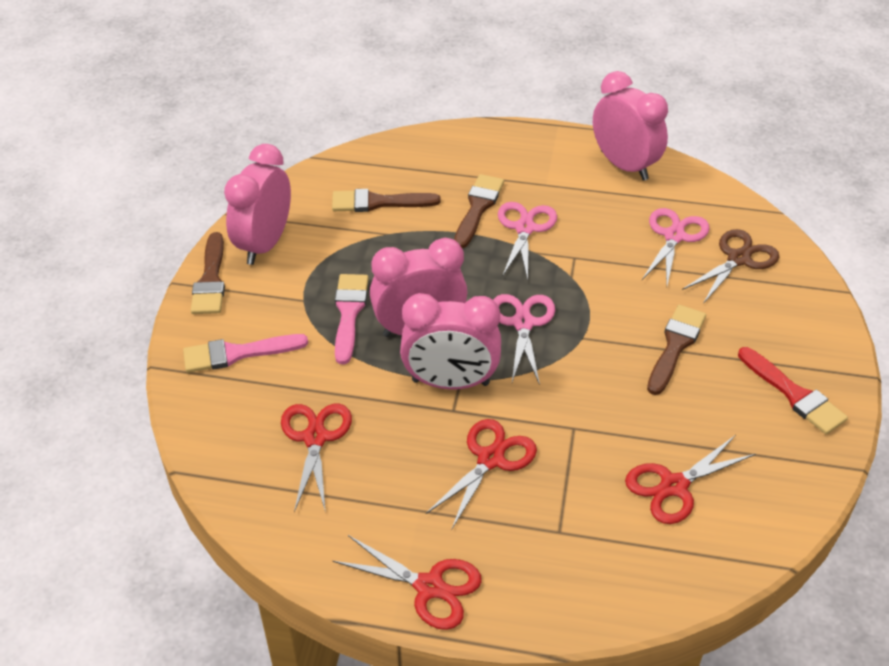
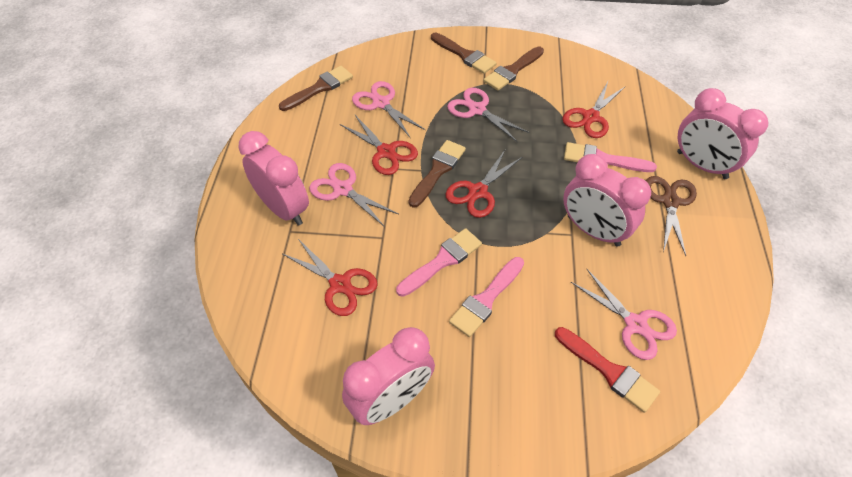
pink brush: [183,334,308,373] [335,274,368,364] = 2 -> [396,228,482,297] [449,257,524,337] [564,142,657,172] = 3
pink scissors: [493,294,555,385] [498,202,557,280] [642,208,710,285] = 3 -> [309,163,398,227] [352,81,425,137] [447,88,530,142] [571,268,677,360] = 4

